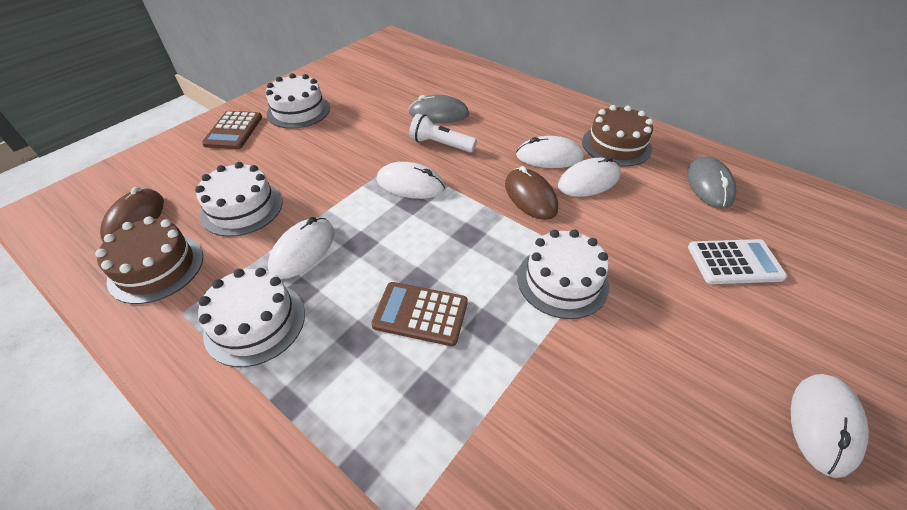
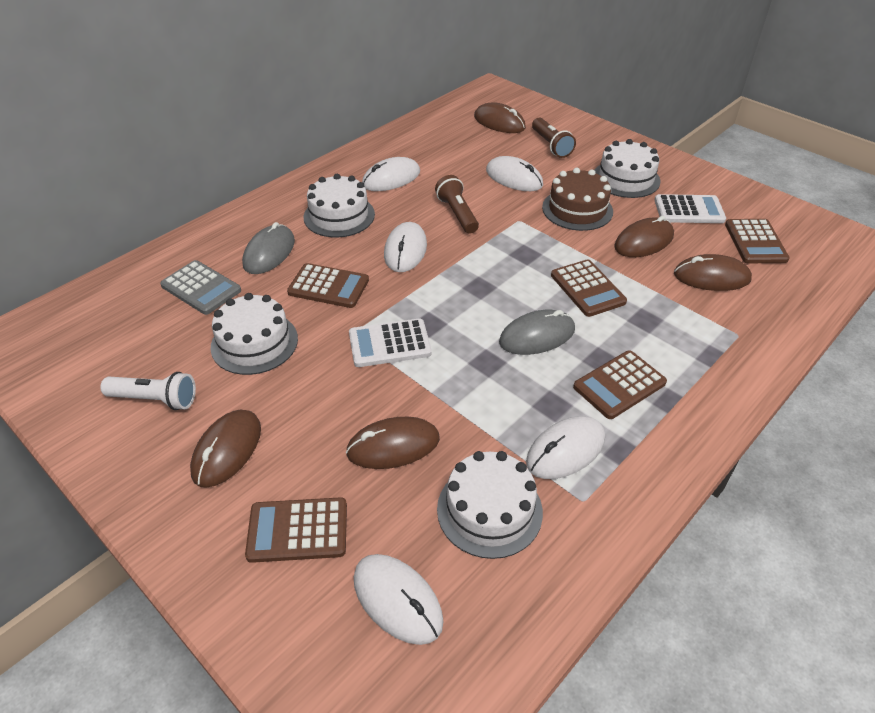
brown cake: [95,217,203,304] [582,105,653,167] = 2 -> [542,168,613,231] = 1
brown calculator: [202,111,262,149] [371,282,468,346] = 2 -> [245,497,347,563] [287,263,369,308] [551,259,627,317] [573,350,667,419] [725,219,790,263] = 5
brown flashlight: none = 0 -> [435,175,479,234] [532,118,576,158] = 2
brown mouse: [100,187,164,242] [505,166,558,220] = 2 -> [190,410,261,488] [346,417,440,469] [474,102,526,133] [614,216,674,257] [674,254,752,291] = 5
grey calculator: none = 0 -> [160,260,241,315] = 1
white calculator: [688,239,787,284] = 1 -> [349,318,432,367] [654,194,726,223] = 2

